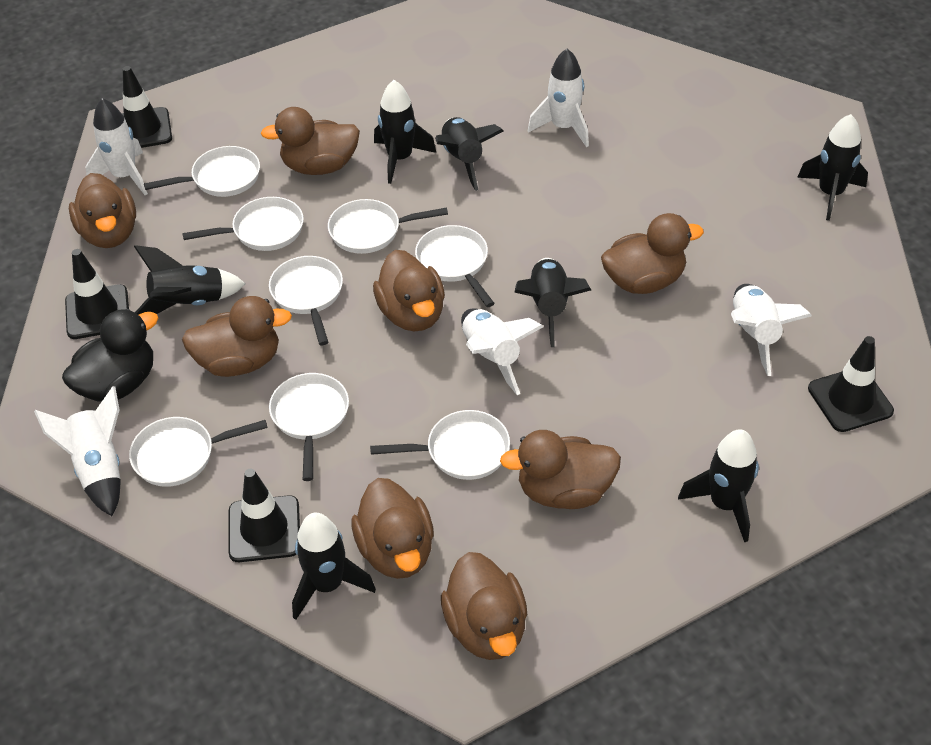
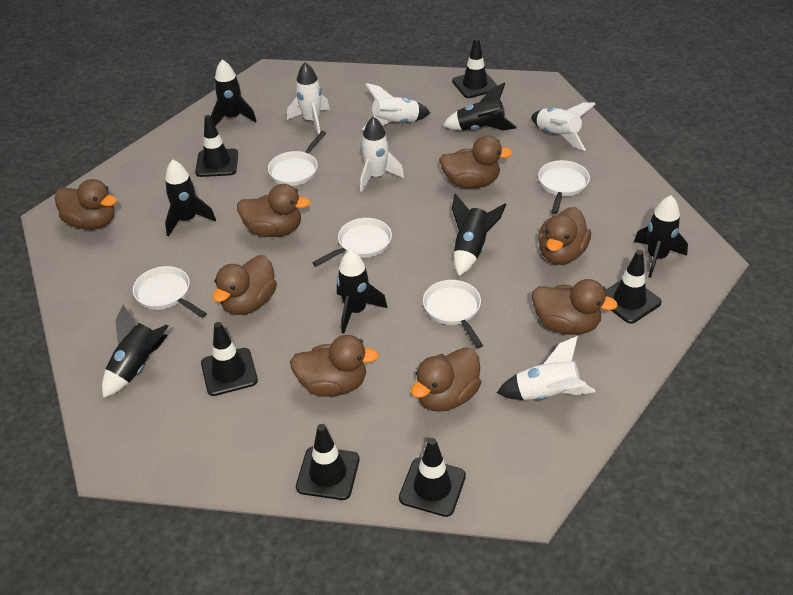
black duck: [62,309,158,402] = 1 -> none = 0
black traffic cone: [65,249,129,339] [122,66,172,148] [228,469,300,562] [808,336,894,432] = 4 -> [195,115,238,177] [201,322,258,396] [296,424,360,500] [399,438,466,517] [452,38,498,98] [605,250,662,324] = 6
white pan: [129,417,267,487] [144,146,260,197] [182,197,304,251] [269,256,343,345] [269,373,349,481] [328,199,448,254] [370,410,510,480] [415,225,495,307] = 8 -> [133,266,207,318] [268,131,326,186] [312,218,392,266] [423,280,483,348] [538,160,590,214] = 5

